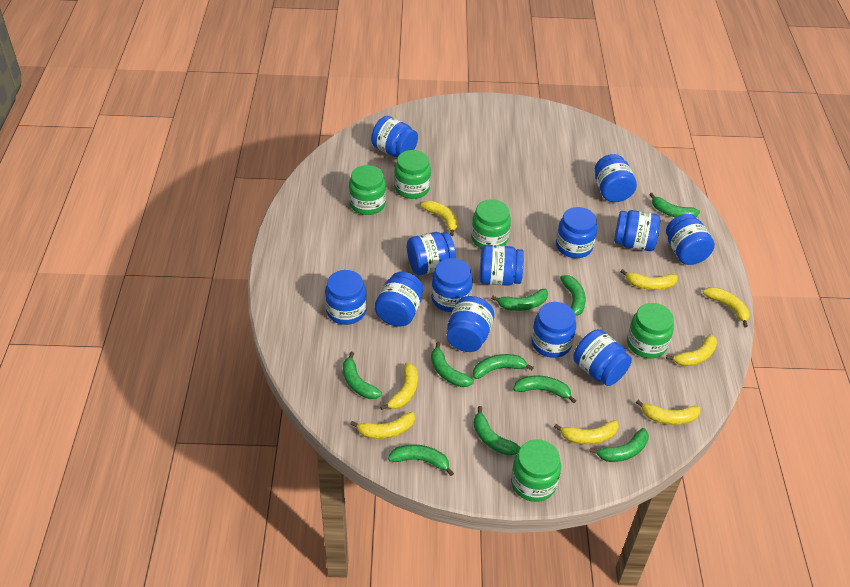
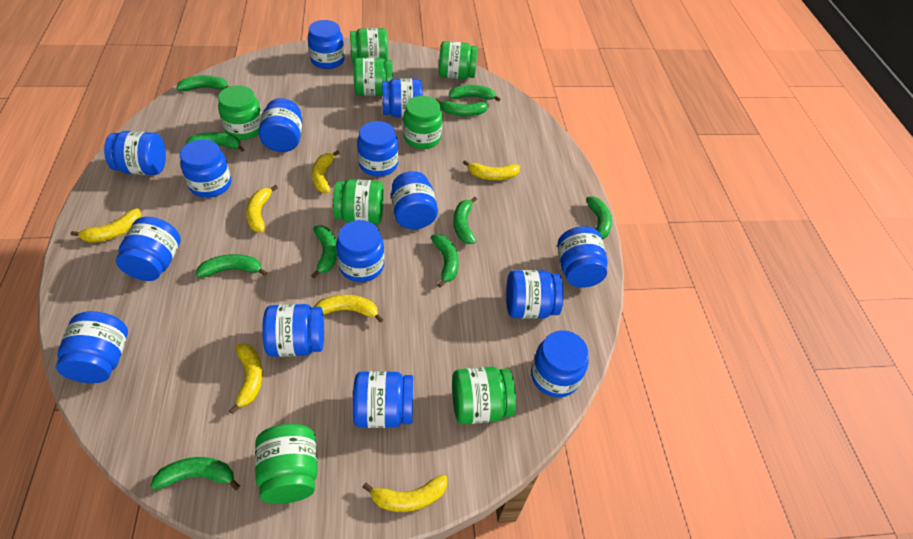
blue jar: [325,270,367,325] [371,116,418,157] [375,272,423,326] [407,232,456,275] [431,258,473,312] [447,296,494,352] [480,245,524,286] [531,302,576,358] [556,207,597,258] [573,329,632,386] [595,154,637,202] [614,210,660,251] [666,214,715,265] = 13 -> [56,311,128,383] [104,131,166,175] [116,217,181,281] [180,139,231,198] [259,98,302,152] [262,304,324,357] [308,20,345,69] [336,220,384,282] [353,371,413,428] [357,121,399,177] [382,79,423,117] [391,171,438,229] [506,270,564,319] [531,330,589,398] [557,226,608,287] = 15
green jar: [349,165,386,215] [394,150,431,199] [471,199,511,249] [511,439,561,502] [627,303,674,359] = 5 -> [218,85,262,140] [255,424,318,504] [333,179,384,225] [350,28,388,63] [353,57,393,96] [403,96,442,149] [439,41,478,79] [452,367,516,424] = 8
yellow banana: [350,412,415,439] [380,362,418,410] [421,201,458,236] [554,420,619,444] [620,269,678,290] [636,400,700,425] [666,334,717,366] [703,287,749,327] = 8 -> [71,208,141,243] [229,343,263,414] [246,185,278,232] [312,150,340,193] [314,295,384,323] [362,475,447,512] [463,160,520,180] = 7

